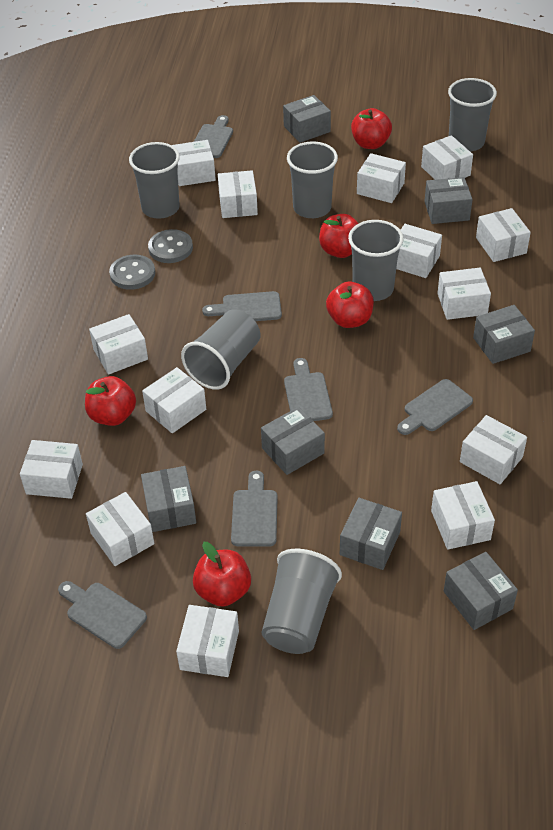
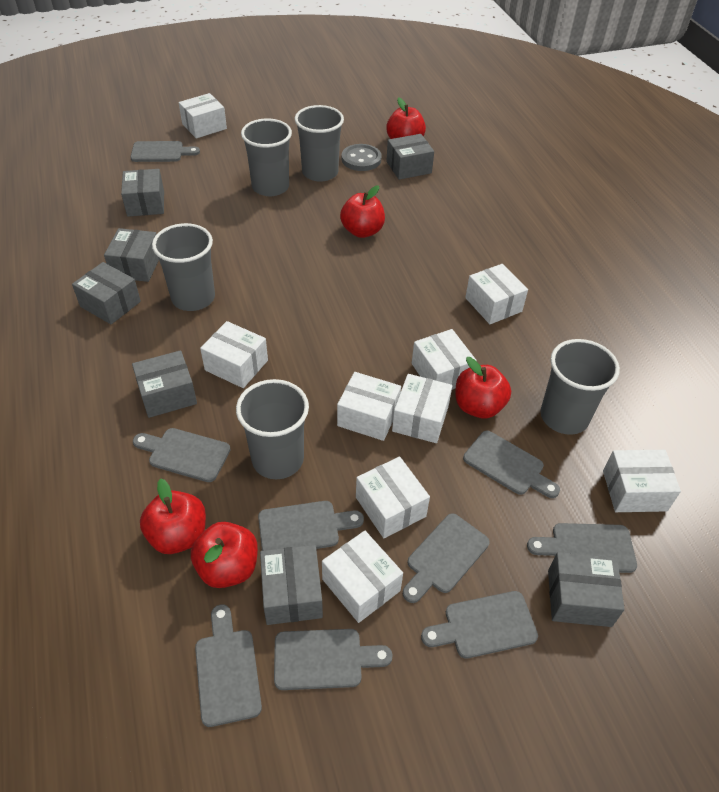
grey button: [109,255,155,290] [148,229,193,263] = 2 -> [342,144,382,171] = 1
grey cup: [129,142,180,219] [181,309,260,390] [262,549,342,654] [287,142,338,218] [348,220,404,301] [448,78,497,152] = 6 -> [152,223,215,311] [236,379,309,479] [241,118,292,196] [295,105,344,182] [541,339,620,435] = 5
grey cutting board: [58,581,147,649] [194,115,233,158] [202,291,282,321] [231,471,278,547] [284,358,333,421] [397,379,473,435] = 6 -> [130,141,200,162] [133,428,231,482] [195,605,262,727] [258,501,364,551] [274,629,393,690] [403,514,489,603] [421,591,538,659] [463,431,560,498] [527,523,637,573] = 9
white box: [20,440,83,499] [86,492,154,566] [89,314,148,375] [142,367,206,433] [172,140,216,186] [176,605,239,677] [218,170,258,218] [357,153,406,203] [396,224,442,278] [421,135,473,180] [431,481,495,550] [437,268,491,320] [460,415,527,484] [476,208,531,262] = 14 -> [179,93,227,139] [200,321,268,388] [322,531,403,623] [337,372,401,441] [356,456,430,538] [392,374,452,443] [412,329,477,390] [465,264,528,324] [603,450,681,512] = 9

